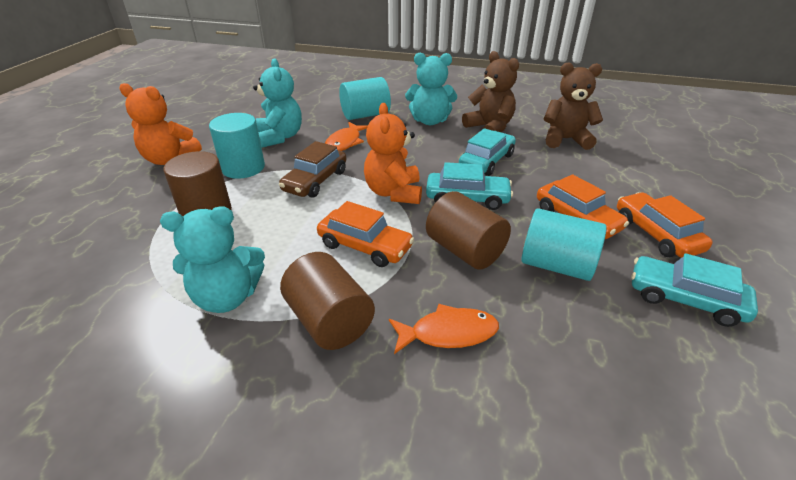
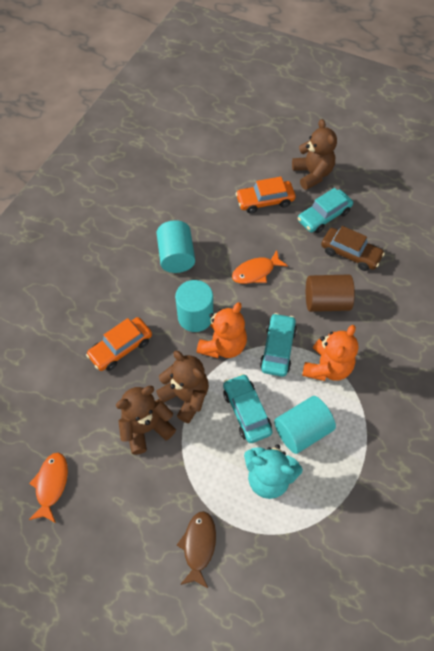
brown cylinder: [163,151,232,216] [280,252,375,350] [426,191,511,270] = 3 -> [306,275,355,312] = 1
brown fish: none = 0 -> [177,511,216,588] = 1
brown teddy bear: [462,51,519,132] [544,62,603,150] = 2 -> [116,386,176,455] [156,351,209,423] [292,119,337,190] = 3
orange car: [317,201,414,267] [537,174,629,239] [617,192,713,258] = 3 -> [86,317,152,371] [236,177,295,214] = 2
turquoise teddy bear: [160,206,265,313] [253,58,302,148] [405,53,457,125] = 3 -> [244,444,303,499] = 1

